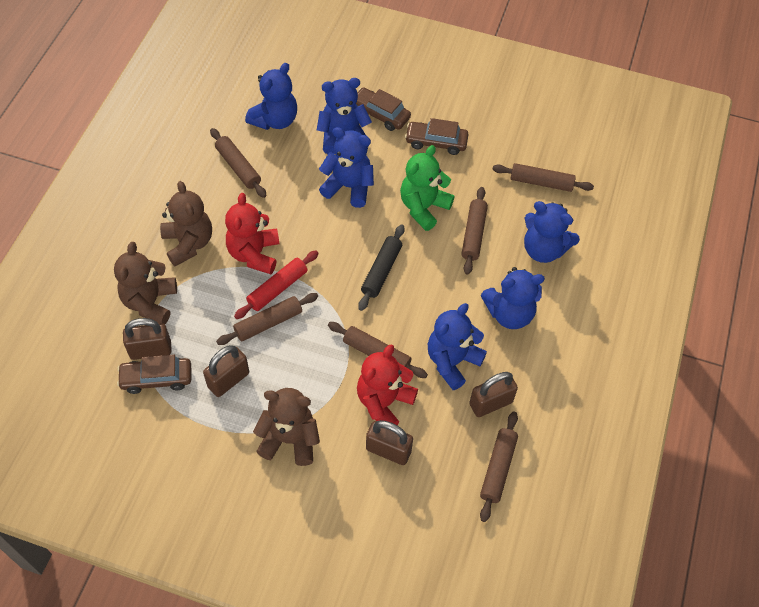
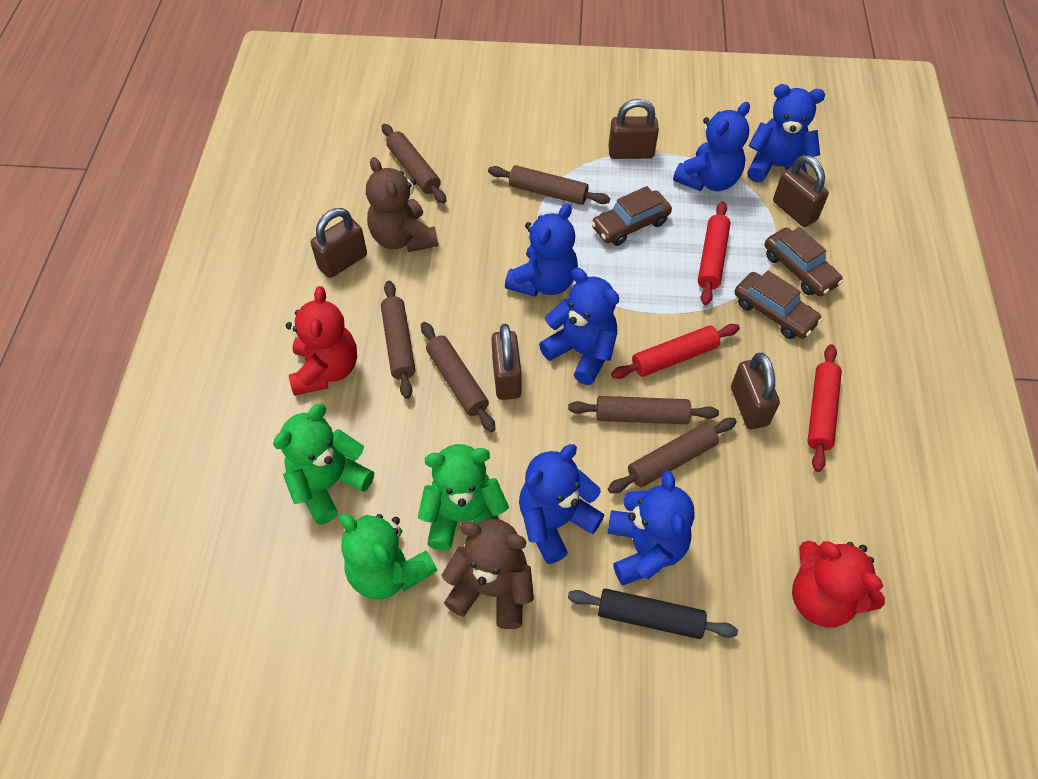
brown padlock: [123,318,172,360] [203,345,249,397] [366,420,413,465] [469,372,518,417] = 4 -> [311,208,367,278] [491,324,522,400] [608,99,659,159] [731,353,780,429] [773,155,829,227] = 5
brown teddy bear: [114,242,177,324] [160,181,212,266] [253,388,320,466] = 3 -> [366,157,438,252] [442,519,534,629] = 2
green teddy bear: [400,145,455,231] = 1 -> [273,404,374,525] [339,513,437,599] [418,444,509,551] = 3
red rolling pin: [234,251,319,319] = 1 -> [611,324,740,379] [698,201,730,305] [807,344,842,472] = 3

